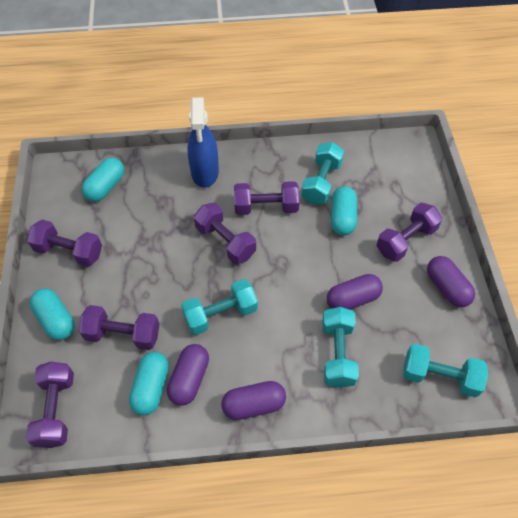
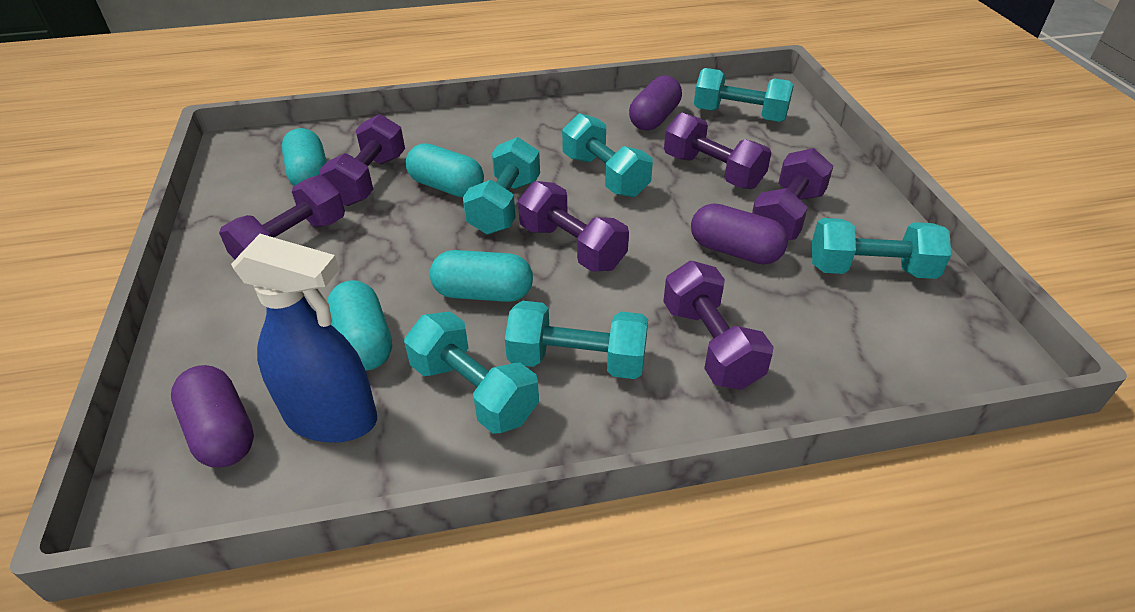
purple capsule: [167,344,209,406] [221,381,286,420] [327,274,383,310] [427,256,475,307] = 4 -> [171,365,254,468] [629,75,682,130] [691,203,788,264] = 3
turquoise dumbbell: [181,279,258,335] [301,142,344,204] [322,307,359,388] [403,344,488,397] = 4 -> [404,311,539,434] [463,137,540,234] [505,301,648,379] [562,113,653,197] [694,68,794,122] [812,218,951,279] = 6

